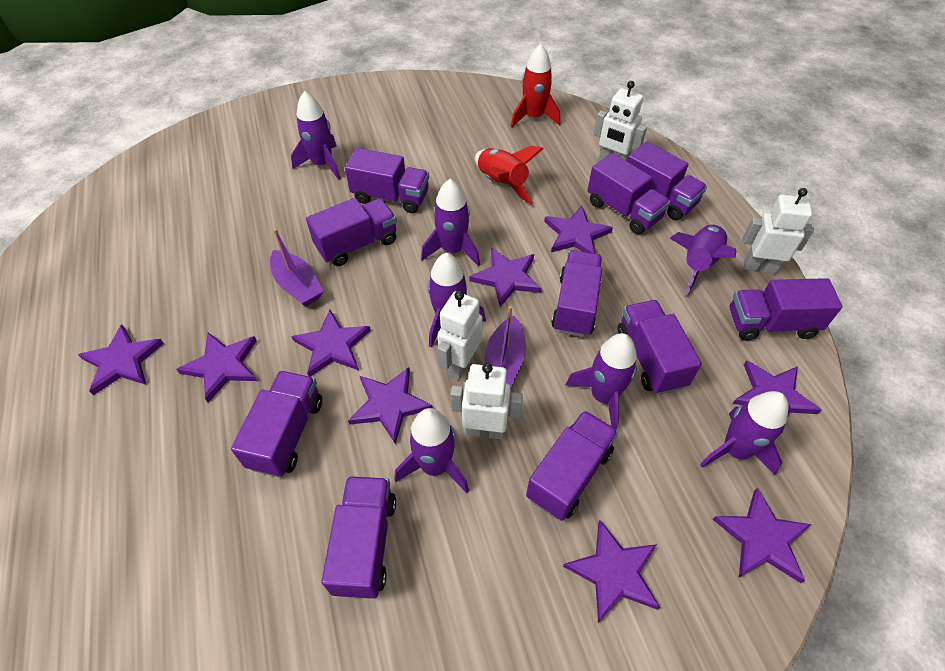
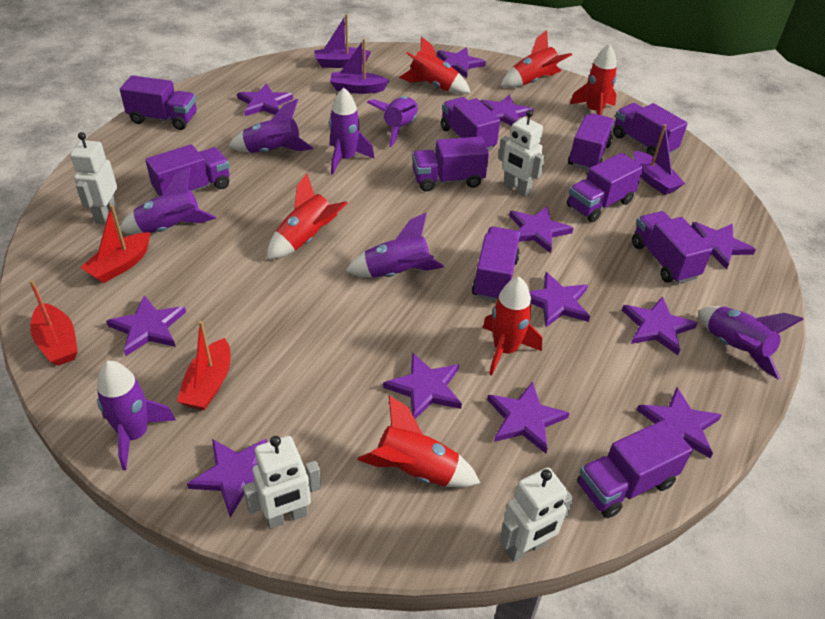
purple boat: [270,228,324,306] [484,306,526,387] = 2 -> [314,14,371,68] [330,39,389,94] [634,124,685,195] = 3
purple star: [78,324,164,395] [176,332,257,403] [291,310,371,377] [348,367,433,444] [469,248,542,307] [544,205,613,254] [563,520,660,623] [712,488,812,583] [732,360,822,436] = 9 -> [106,295,186,356] [187,439,267,518] [237,83,293,116] [383,352,462,419] [437,47,486,78] [480,95,534,126] [487,382,570,453] [509,206,574,253] [529,272,590,327] [622,296,698,355] [637,387,722,458] [692,222,756,270] = 12
red boat: none = 0 -> [29,280,78,366] [80,205,150,283] [177,321,230,410] = 3
red rocket: [475,146,543,205] [511,44,560,127] = 2 -> [267,174,348,259] [357,395,480,487] [399,37,471,94] [483,277,542,375] [501,30,572,88] [569,44,617,115] = 6

